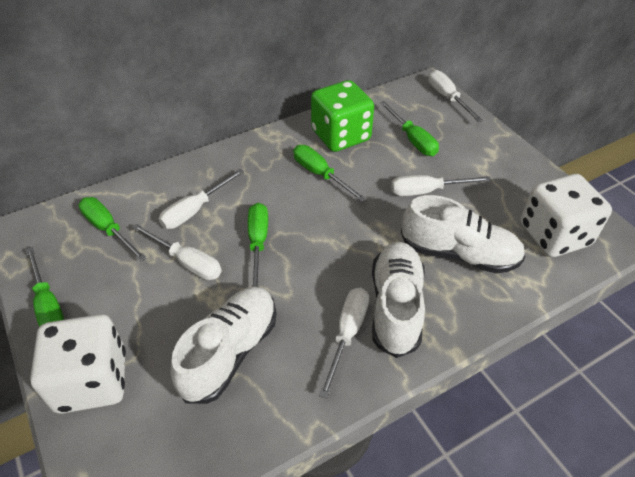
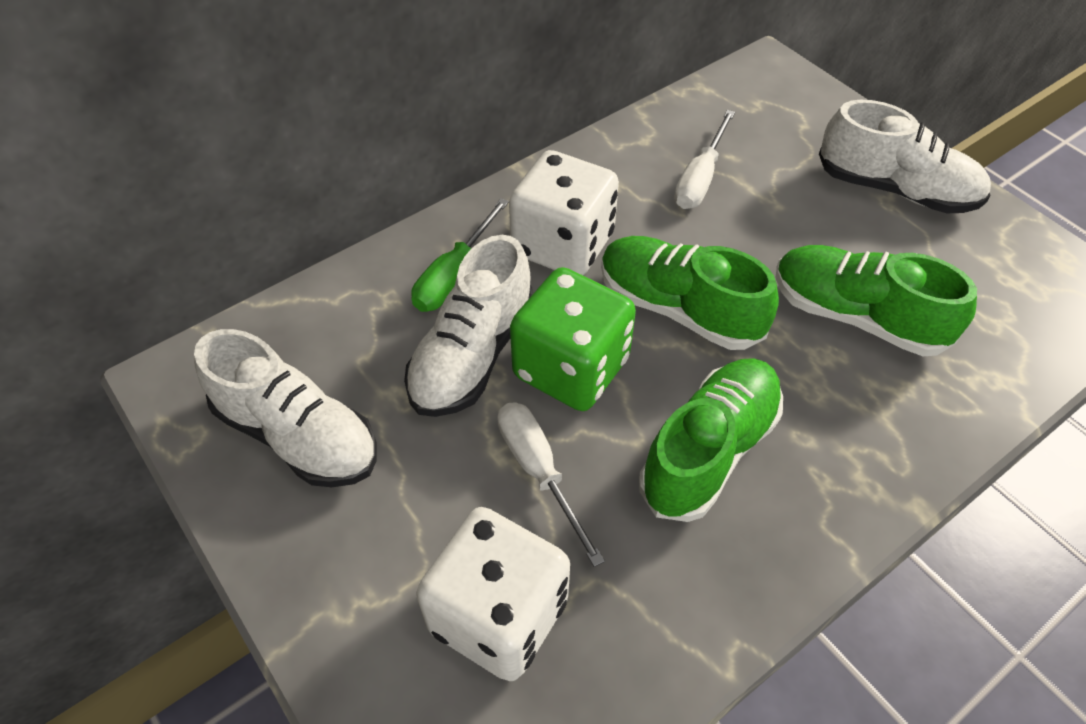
green screwdriver: [26,247,64,327] [79,197,146,262] [248,203,268,287] [293,145,366,202] [380,101,439,156] = 5 -> [411,198,509,312] = 1
green shoe: none = 0 -> [601,236,779,350] [639,358,783,522] [776,245,977,356] = 3
white screwdriver: [132,224,222,280] [159,169,244,229] [319,288,369,399] [391,175,491,196] [428,70,483,122] = 5 -> [497,402,605,567] [674,110,735,209] = 2

